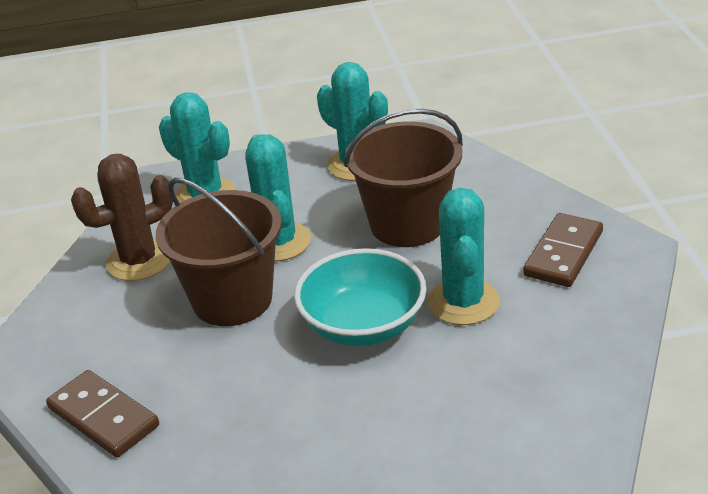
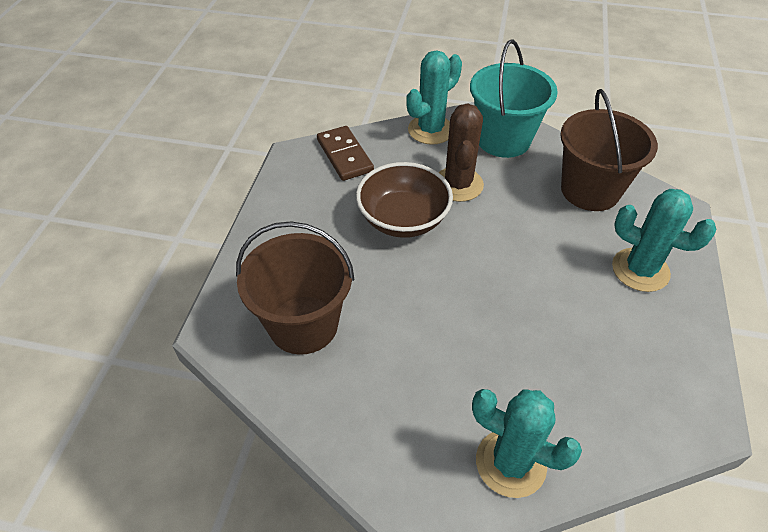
brown bowl: none = 0 -> [356,162,453,238] = 1
brown domino: [46,370,159,457] [523,213,603,287] = 2 -> [317,126,374,181] = 1
turquoise bowl: [294,248,427,347] = 1 -> none = 0
turquoise bucket: none = 0 -> [470,39,558,158] = 1
turquoise cactus: [159,92,236,203] [245,134,311,261] [317,62,388,181] [427,188,500,325] = 4 -> [406,50,462,145] [472,389,582,498] [612,189,716,292] = 3

